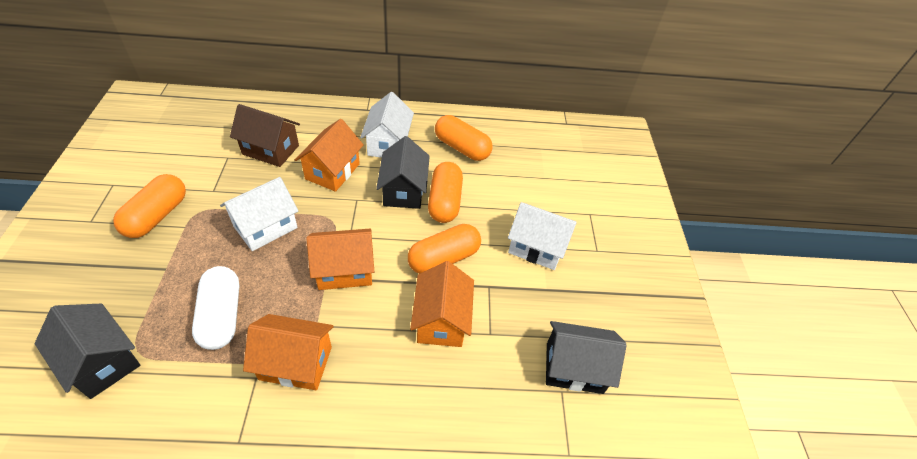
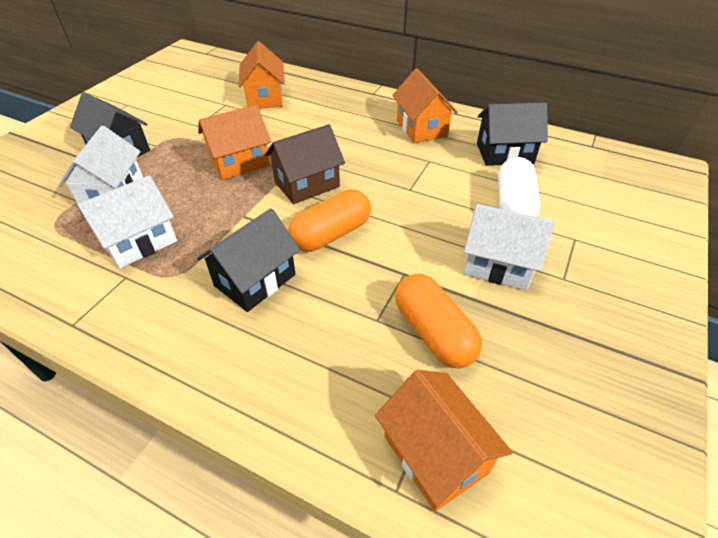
orange capsule: [113,174,186,238] [408,224,481,274] [428,162,463,223] [435,115,493,161] = 4 -> [288,189,371,252] [395,274,482,368] = 2

